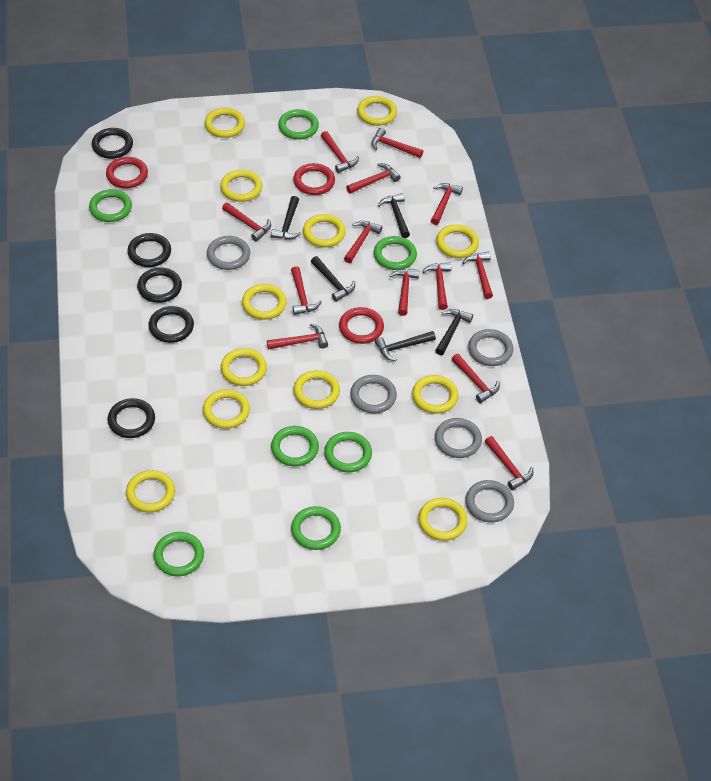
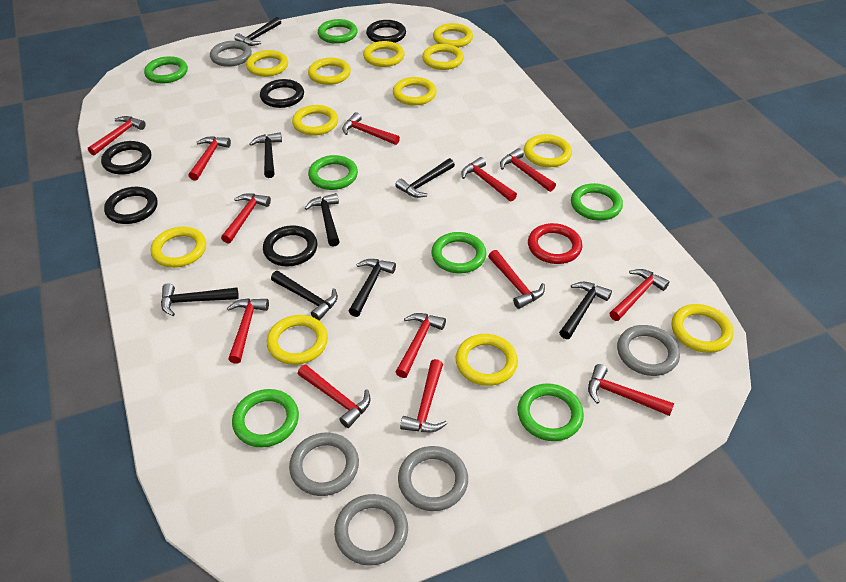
black hammer: [271,196,301,239] [311,256,355,302] [375,331,436,361] [378,193,410,238] [435,309,473,355] = 5 -> [161,283,239,316] [235,17,281,46] [249,133,282,178] [271,271,338,321] [304,193,340,247] [349,259,396,317] [395,158,455,198] [559,282,612,339] = 8
red ring: [106,157,148,188] [293,163,335,195] [339,307,384,344] = 3 -> [528,223,583,264] = 1

